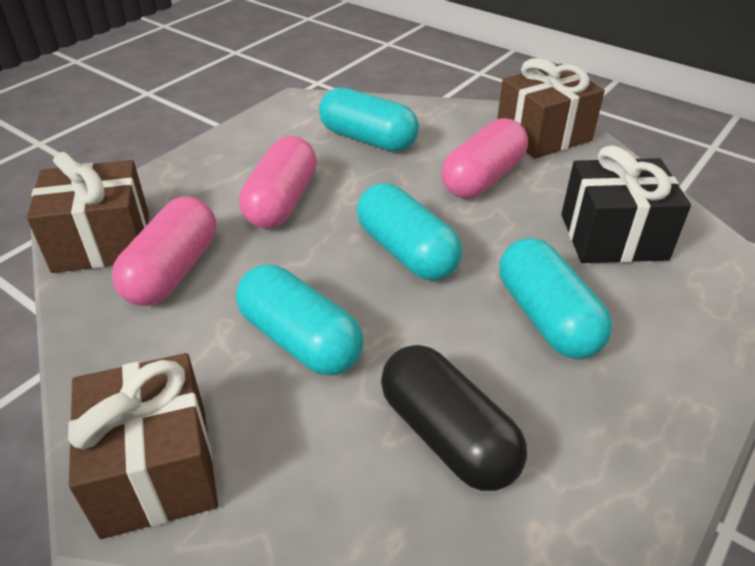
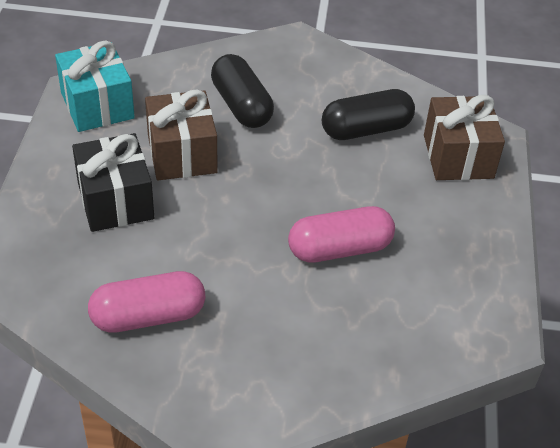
black capsule: [381,345,527,491] = 1 -> [211,54,274,128] [322,89,415,140] = 2
brown gift: [27,152,149,273] [68,353,218,539] [497,58,605,159] = 3 -> [145,90,217,180] [424,95,505,180] = 2
pink capsule: [112,197,216,306] [239,136,317,229] [441,118,528,198] = 3 -> [88,271,205,333] [288,206,395,263] = 2
turquoise capsule: [236,265,363,376] [319,87,419,151] [357,183,462,280] [499,238,612,359] = 4 -> none = 0
turquoise gift: none = 0 -> [55,41,135,132] = 1

